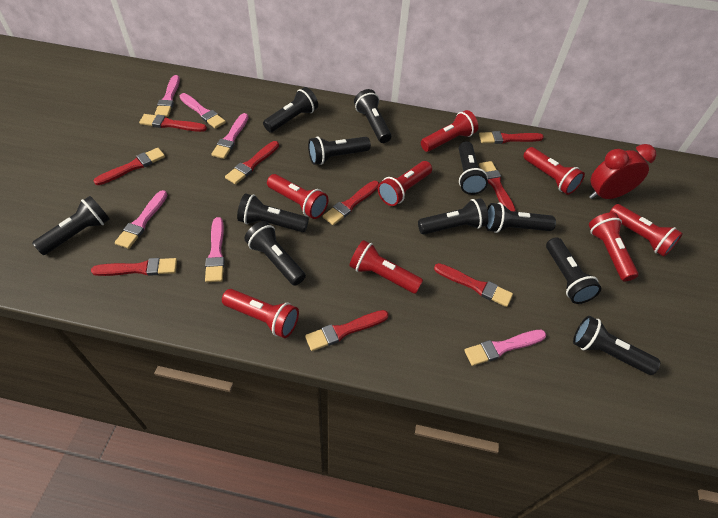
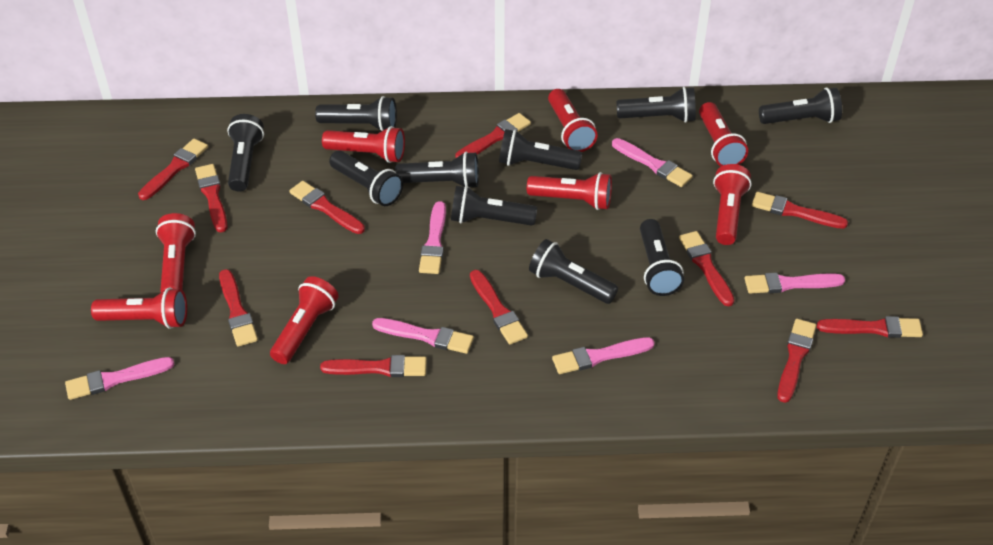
black flashlight: [32,196,109,255] [237,194,309,232] [245,221,306,286] [263,87,318,132] [308,136,371,165] [354,89,391,143] [418,198,489,234] [459,141,488,195] [485,203,556,233] [546,237,601,304] [573,316,660,375] = 11 -> [227,114,264,192] [315,96,397,131] [329,150,403,206] [395,152,479,188] [451,186,537,226] [499,129,582,170] [529,239,618,304] [616,87,696,123] [640,219,684,296] [759,87,842,124] = 10
red brush: [91,258,177,276] [94,148,165,185] [139,114,207,132] [225,141,279,184] [305,310,389,351] [323,181,379,225] [434,263,513,307] [479,131,544,144] [479,161,516,212] = 9 -> [138,139,208,200] [195,164,228,232] [219,269,258,347] [289,181,365,234] [320,355,427,377] [456,113,531,158] [470,270,528,345] [679,231,734,306] [752,192,848,229] [777,319,816,403] [817,316,923,338] = 11
red clock: [589,144,657,199] = 1 -> none = 0

